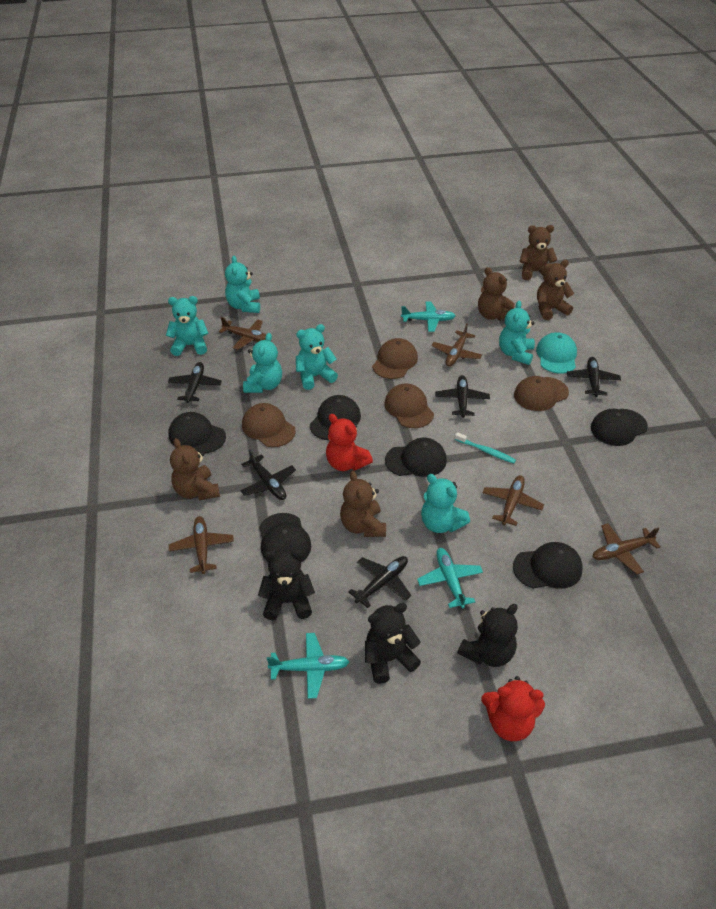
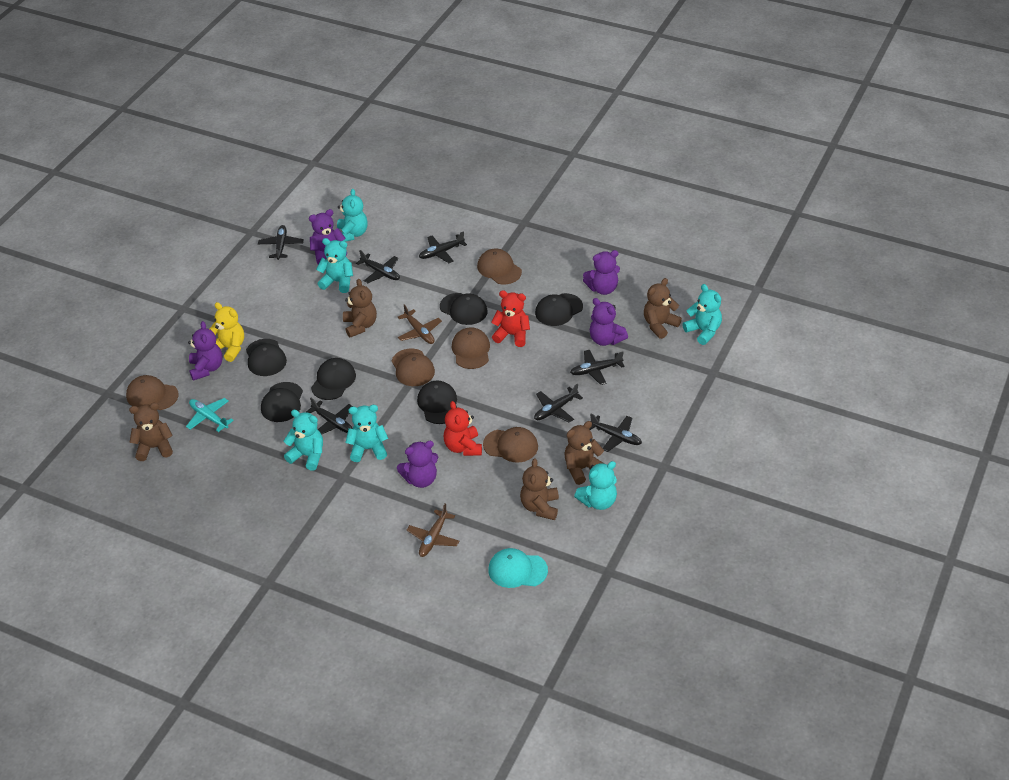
black plane: [168,362,222,403] [240,449,296,500] [348,556,411,608] [435,375,490,418] [567,357,621,397] = 5 -> [258,225,304,260] [306,398,353,435] [356,250,400,283] [419,231,467,263] [534,383,583,423] [570,350,625,385] [590,414,642,452] = 7
black teddy bear: [258,548,315,620] [365,603,421,684] [458,604,518,667] = 3 -> none = 0
brown cap: [242,403,296,447] [372,338,418,379] [384,384,434,428] [514,376,569,411] = 4 -> [126,375,179,410] [392,349,435,386] [451,327,490,369] [477,248,522,285] [483,427,538,463] = 5
brown plane: [169,516,234,574] [219,317,266,350] [431,323,482,367] [482,475,544,526] [593,523,660,574] = 5 -> [398,304,442,344] [407,504,459,557] = 2
purple teddy bear: none = 0 -> [188,321,223,381] [309,209,347,265] [397,441,438,488] [583,250,620,295] [590,298,628,346] = 5
turquoise plane: [267,633,349,699] [401,302,456,332] [417,548,483,609] = 3 -> [186,398,234,432] = 1
turquoise toothbrush: [455,432,516,463] = 1 -> none = 0
yellow teddy bear: none = 0 -> [210,302,244,362] = 1

